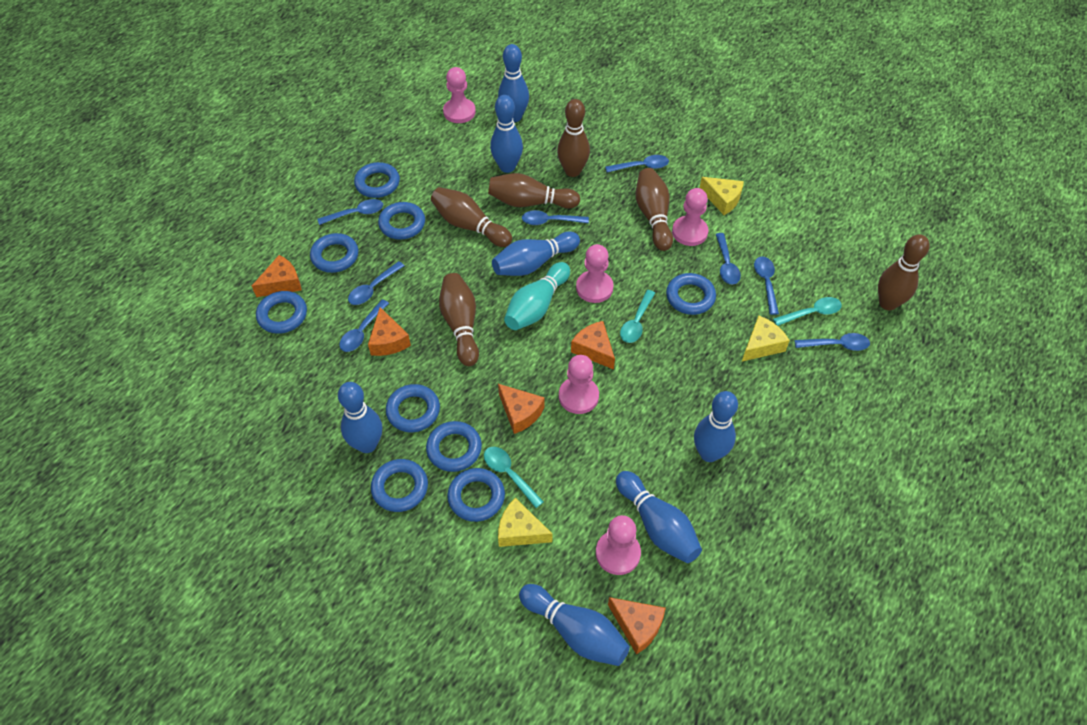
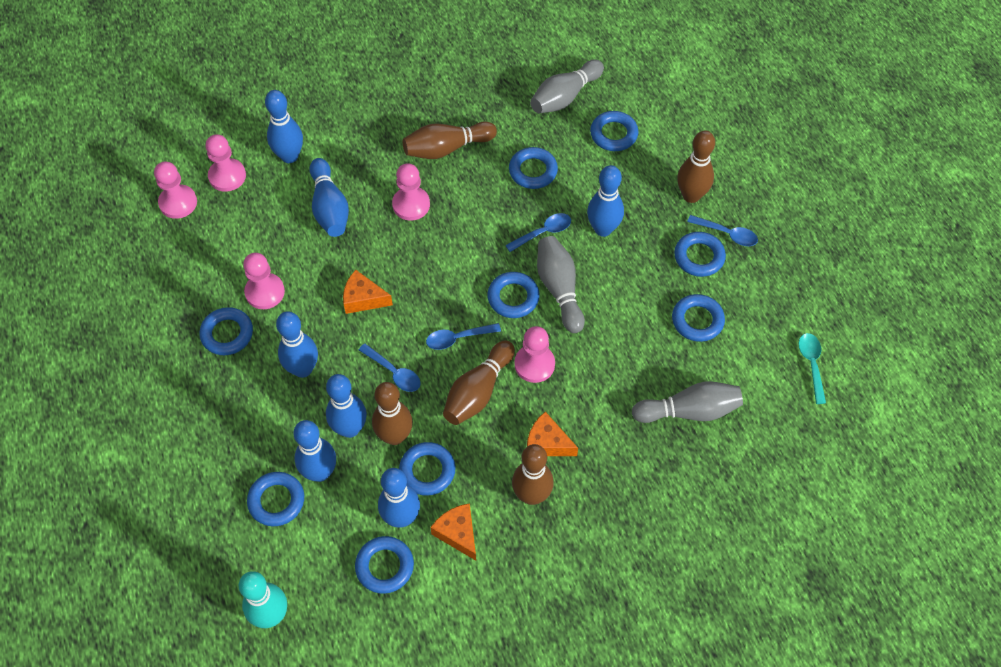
blue spoon: [318,199,383,225] [340,300,389,352] [348,261,404,305] [522,210,589,225] [605,155,669,172] [716,233,741,285] [754,256,779,315] [794,333,870,351] = 8 -> [359,344,421,392] [426,323,501,350] [505,213,571,252] [687,215,758,246] = 4
brown bowling pin: [431,187,512,247] [439,273,479,366] [488,173,580,209] [557,99,590,177] [636,168,673,251] [878,234,930,310] = 6 -> [372,382,413,445] [403,121,497,159] [443,340,515,425] [512,444,554,505] [677,130,715,203] = 5
grey bowling pin: none = 0 -> [530,60,604,113] [537,236,585,333] [632,382,743,423] = 3
orange cheese: [252,255,302,297] [368,307,411,356] [498,384,545,434] [571,321,615,370] [608,597,666,655] = 5 -> [343,270,393,314] [430,503,476,561] [527,412,578,456] = 3
turquoise spoon: [484,447,544,508] [620,290,655,343] [773,297,842,326] = 3 -> [799,333,826,404] = 1
yellow cheese: [498,498,553,547] [700,177,744,215] [742,316,790,361] = 3 -> none = 0

